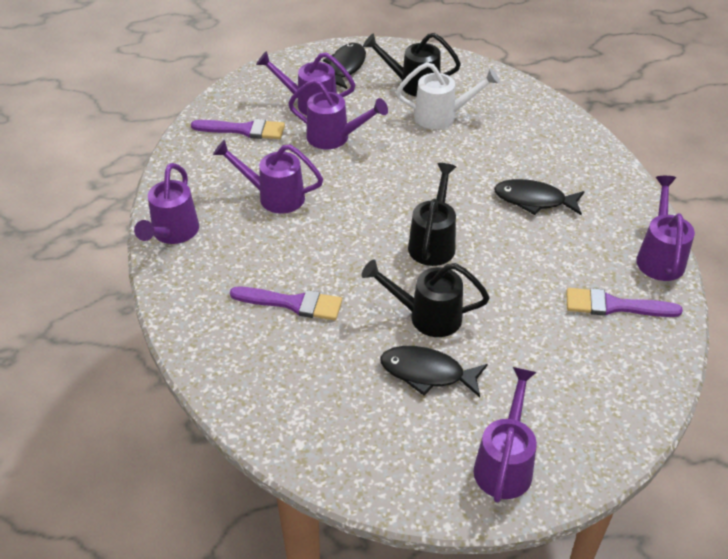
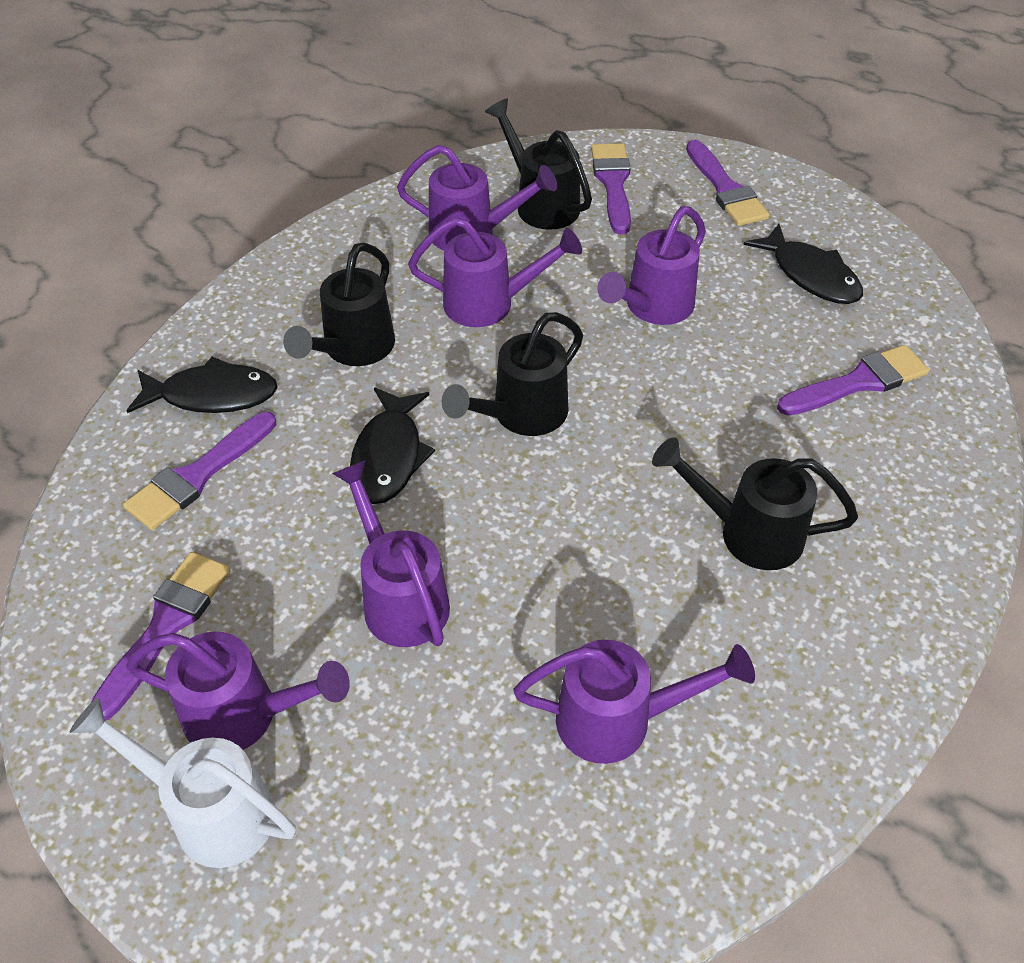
black watering can: [361,259,489,337] [363,33,461,97] [408,163,456,266] = 3 -> [283,242,395,366] [442,312,583,436] [485,98,592,230] [652,437,858,570] = 4
purple brush: [191,119,285,139] [230,287,342,320] [566,288,683,317] = 3 -> [91,552,231,721] [123,412,276,530] [591,143,631,234] [686,140,770,226] [777,345,929,415] = 5

